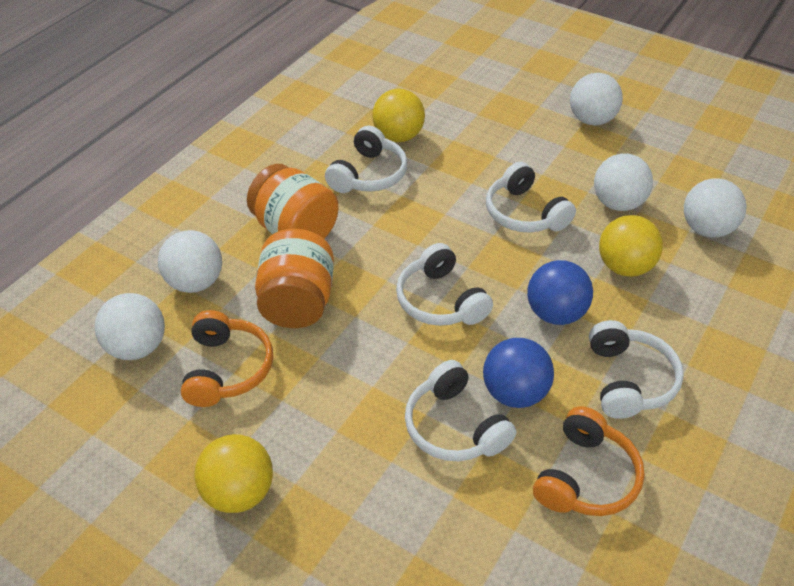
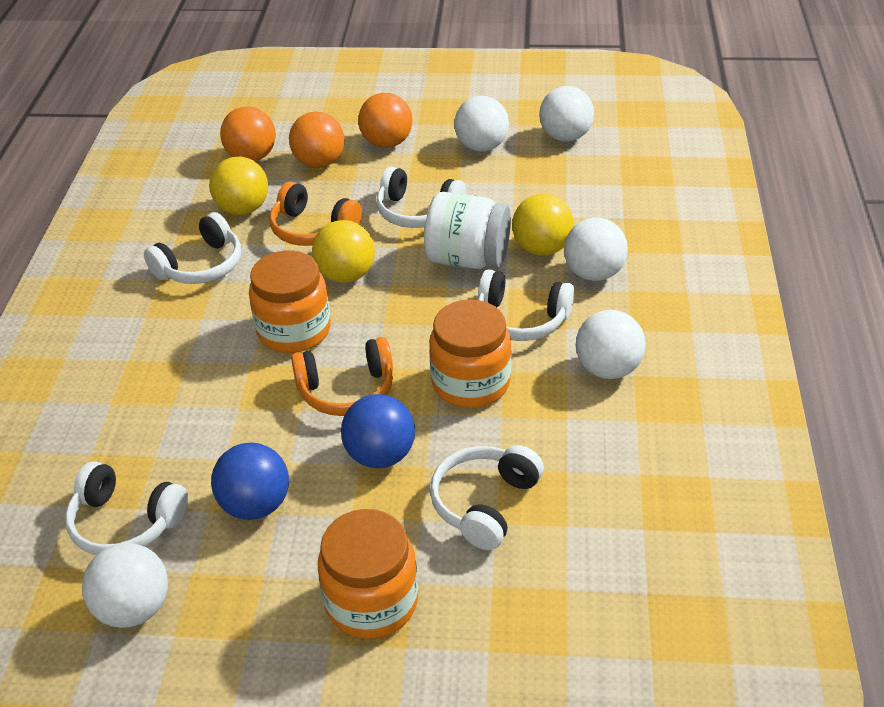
orange ball: none = 0 -> [220,106,276,161] [289,111,344,168] [358,93,412,148] = 3
orange jar: [247,164,339,239] [255,229,334,328] = 2 -> [249,250,331,353] [318,509,418,639] [429,299,511,408] = 3
white jar: none = 0 -> [424,192,511,269] = 1

